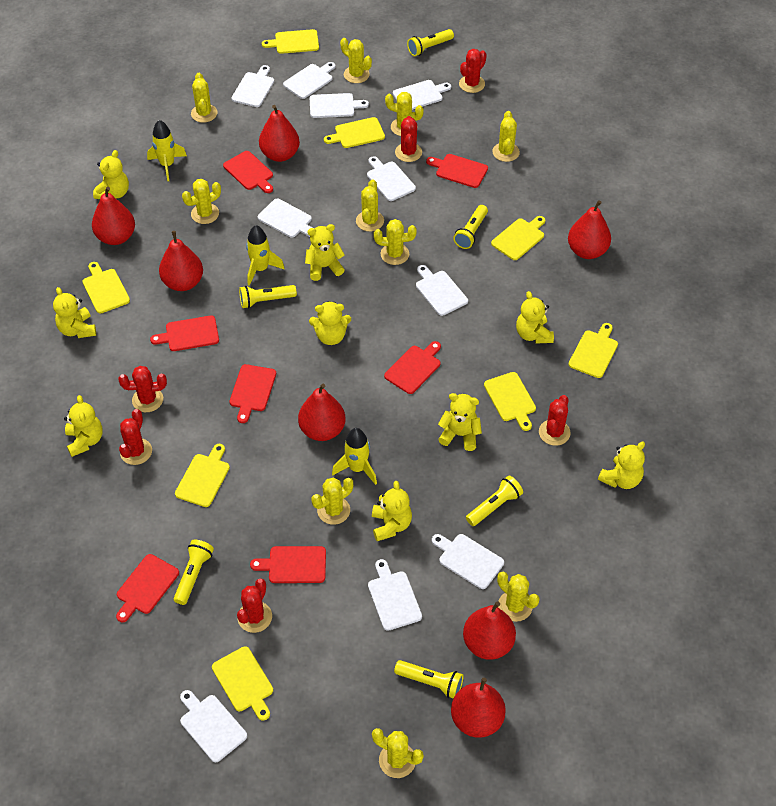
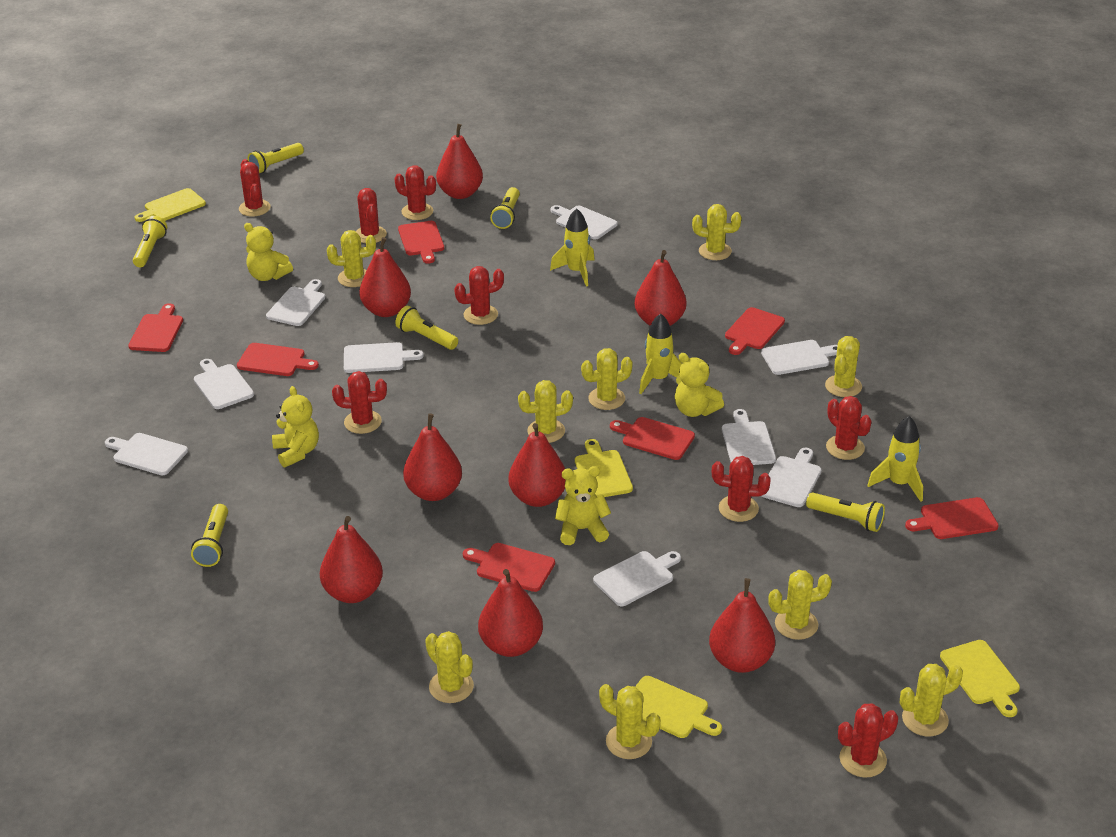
red cactus: [118,366,167,412] [119,409,152,465] [237,578,272,633] [395,116,422,162] [459,49,487,93] [539,395,571,446] = 6 -> [239,159,271,216] [332,371,387,434] [356,188,387,243] [394,165,436,220] [454,266,504,325] [712,456,771,522] [826,396,872,460] [838,703,898,778] = 8
red pear: [92,187,135,245] [159,231,203,291] [259,105,300,162] [298,384,345,441] [451,678,506,738] [463,602,516,660] [568,200,611,259] = 7 -> [320,516,383,603] [359,237,411,317] [403,413,462,501] [436,124,483,199] [478,569,543,657] [509,423,566,507] [635,250,686,326] [709,578,775,673] = 8
white cutting board: [180,690,247,762] [231,65,274,107] [258,199,313,238] [283,62,335,99] [310,93,369,118] [367,156,416,201] [368,559,422,631] [393,80,451,110] [416,265,468,316] [432,534,504,589] = 10 -> [105,433,188,475] [194,359,254,409] [266,279,325,326] [344,342,424,373] [551,205,618,240] [593,551,681,606] [722,409,776,465] [761,340,837,375] [761,448,822,507] = 9
yellow cactus: [182,179,221,224] [191,73,218,123] [311,477,353,525] [340,38,372,83] [356,179,384,231] [372,728,424,778] [374,219,417,265] [385,92,424,136] [492,111,520,162] [497,571,540,622] = 10 -> [327,230,376,287] [425,631,474,703] [518,380,573,443] [581,348,633,410] [599,684,661,759] [692,204,742,260] [768,570,832,640] [825,336,862,397] [900,664,963,736] = 9
yellow cutting board: [82,262,130,313] [175,444,230,507] [212,646,273,721] [262,29,319,54] [324,117,385,148] [484,372,536,431] [491,216,545,260] [568,323,618,378] = 8 -> [135,188,206,222] [575,439,633,497] [635,676,722,738] [940,640,1020,717] = 4
yellow teddy bear: [53,287,96,338] [64,395,103,457] [93,150,129,199] [305,224,345,281] [309,301,351,345] [372,481,412,541] [438,393,482,451] [516,291,554,344] [598,442,645,489] = 9 -> [244,223,293,281] [272,386,319,467] [555,466,611,545] [675,353,724,417] = 4

